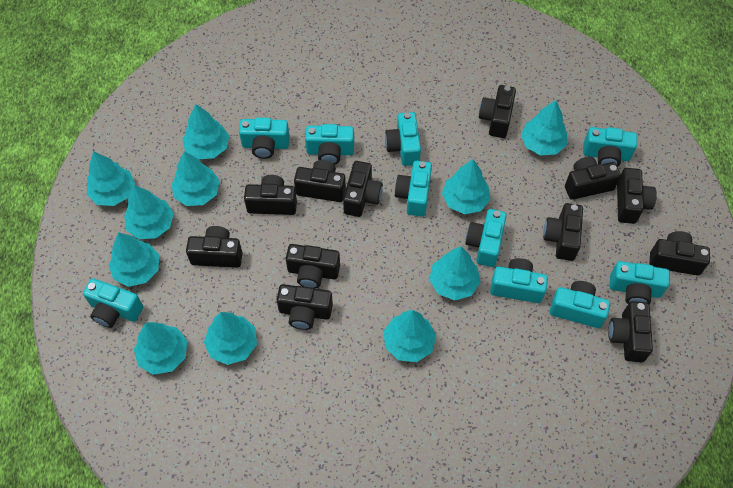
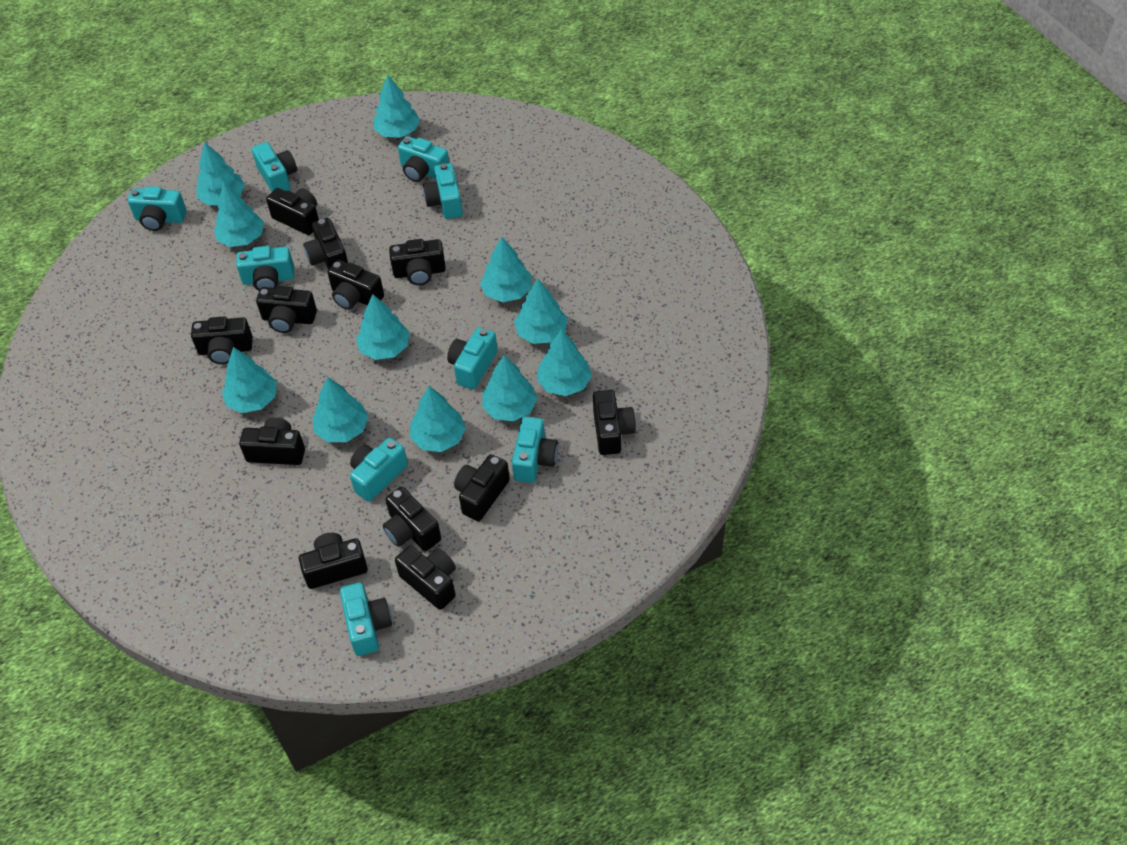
turquoise camera: [83,278,143,328] [239,117,290,159] [305,124,354,165] [385,112,421,166] [395,161,432,217] [465,209,507,267] [490,258,548,303] [550,281,610,328] [583,127,637,167] [610,261,670,304] = 10 -> [128,186,187,231] [236,246,294,291] [252,142,297,191] [340,582,392,656] [350,438,408,502] [398,136,449,182] [423,163,463,219] [447,327,498,390] [512,417,558,483] = 9

